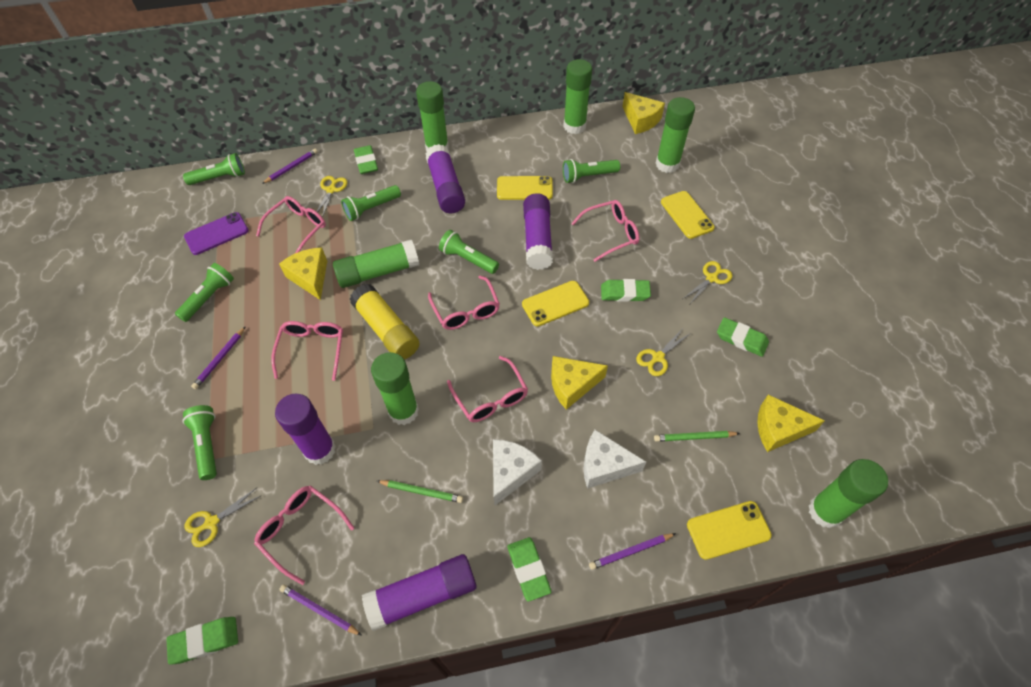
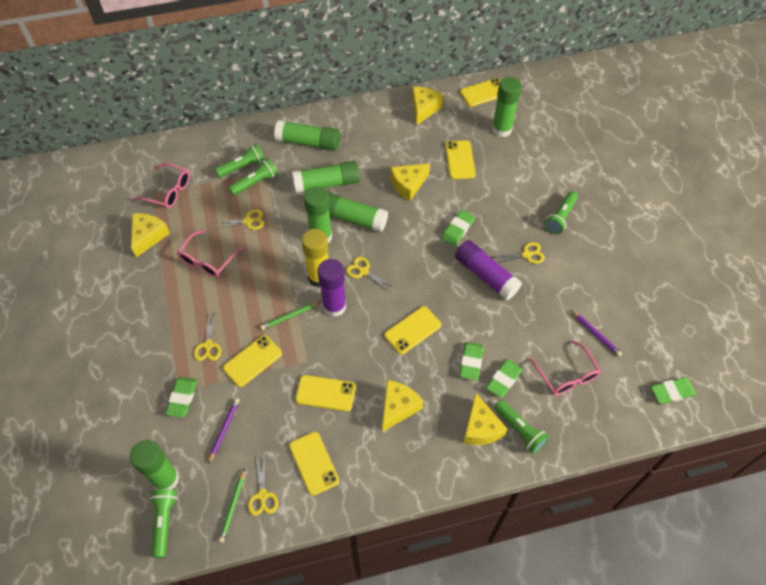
green flashlight: [175,263,234,322] [182,405,217,480] [183,153,245,185] [341,185,401,221] [439,230,499,274] [563,159,620,183] = 6 -> [150,489,178,558] [215,144,265,178] [229,158,278,196] [494,400,549,454] [544,191,578,234] = 5
pink glasses: [254,486,354,585] [256,196,326,253] [271,321,343,381] [428,276,500,330] [447,356,528,422] [571,200,639,262] = 6 -> [134,163,190,209] [177,230,243,277] [529,340,601,396] = 3
purple glue stick: [275,394,336,465] [362,554,477,631] [426,144,465,213] [523,193,553,270] = 4 -> [317,259,346,317] [455,240,522,300] = 2
purple pencil: [191,326,246,389] [262,149,318,184] [279,584,362,636] [589,533,676,570] = 4 -> [208,398,240,464] [571,310,622,357] = 2
purple phone: [184,212,249,255] = 1 -> none = 0
white cheese: [493,439,542,505] [584,430,646,489] = 2 -> none = 0
yellow cheese: [279,248,327,300] [551,356,608,410] [623,92,665,134] [757,395,825,452] = 4 -> [131,213,170,257] [382,380,423,432] [390,164,430,201] [412,87,444,126] [463,393,507,445] = 5
yellow phone: [497,176,553,200] [522,281,589,326] [661,191,715,239] [687,501,772,560] = 4 -> [223,335,282,387] [289,432,339,496] [295,375,356,412] [384,306,441,355] [445,140,476,179] [460,78,501,107] = 6
yellow scissors: [185,488,260,547] [317,176,347,218] [636,330,691,376] [683,261,732,304] = 4 -> [194,312,221,361] [213,209,264,230] [248,456,278,516] [346,257,395,291] [496,242,545,264] = 5

